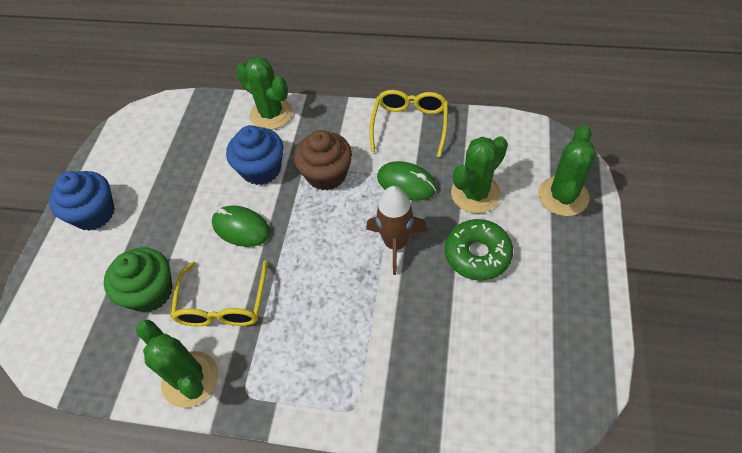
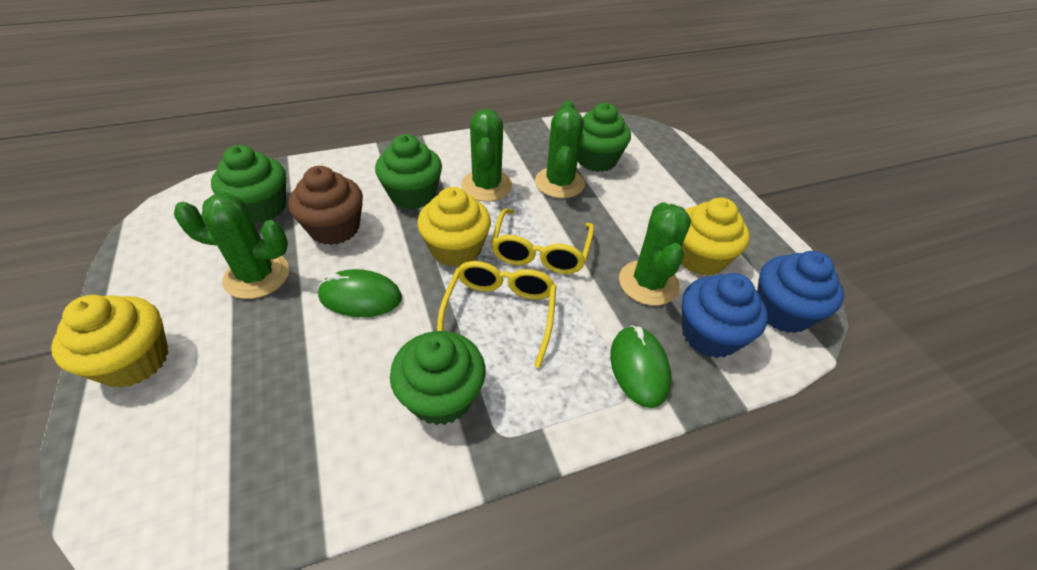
brown rocket: [366,186,427,275] = 1 -> none = 0
green cupcake: [104,247,173,313] = 1 -> [211,145,286,223] [375,134,442,209] [390,331,485,425] [578,103,631,172] = 4
green donut: [445,219,513,281] = 1 -> none = 0
yellow cupcake: none = 0 -> [51,295,168,388] [417,187,491,267] [681,197,750,276] = 3

